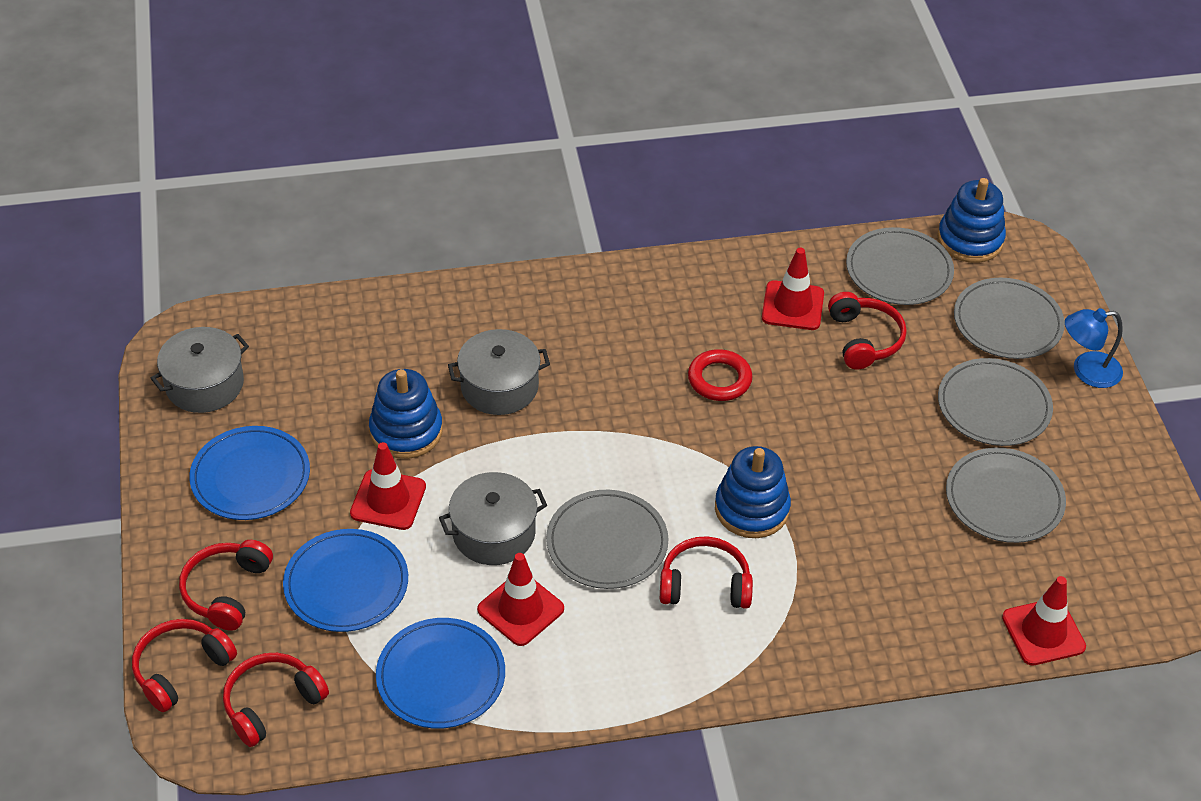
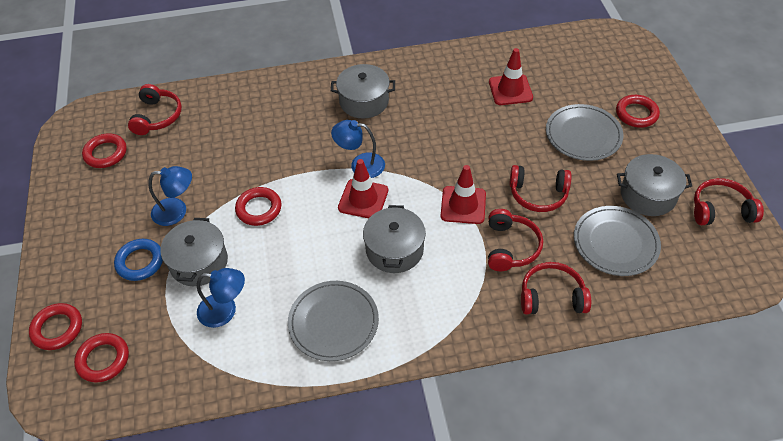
blue lamp: [1065,308,1123,388] = 1 -> [148,166,192,226] [197,268,245,328] [331,120,385,178] = 3
blue plate: [189,426,310,520] [283,529,408,632] [376,618,505,729] = 3 -> none = 0
blue ring: none = 0 -> [114,239,163,281] = 1
blue stacking toy: [369,369,443,459] [715,446,791,538] [937,178,1006,263] = 3 -> none = 0
grey plate: [546,490,668,589] [846,227,954,305] [938,358,1053,446] [946,448,1066,543] [954,278,1065,359] = 5 -> [288,281,379,361] [546,104,623,161] [574,206,661,276] = 3
grey pot: [151,327,249,413] [439,472,547,565] [448,329,550,415] = 3 -> [160,218,228,286] [331,64,395,119] [363,205,426,273] [617,154,692,216] = 4
red ring: [688,349,753,401] = 1 -> [29,303,82,350] [74,333,129,383] [82,133,127,168] [235,187,281,226] [616,95,660,128] = 5
red traffic cone: [350,442,426,530] [477,553,564,646] [762,248,824,330] [1002,576,1086,666] = 4 -> [338,159,388,218] [441,165,486,224] [489,48,533,105] = 3

